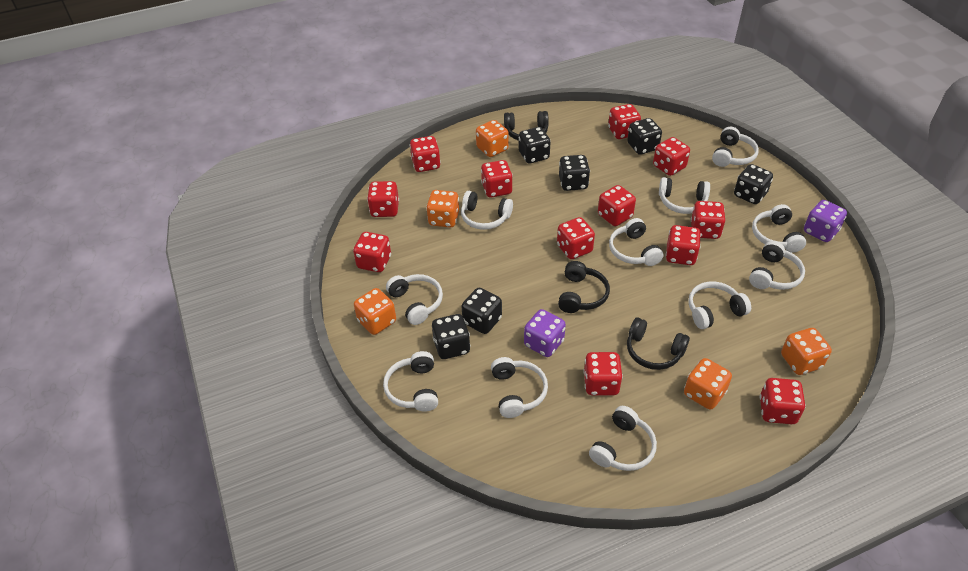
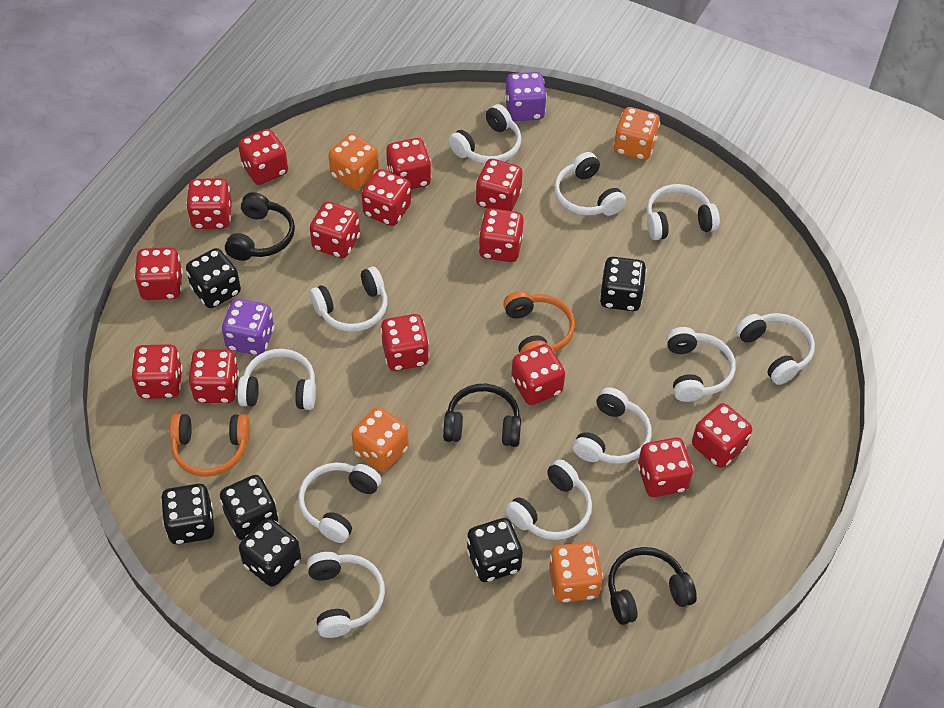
orange dice: [354,288,396,335] [426,190,459,228] [476,120,509,157] [684,358,732,410] [781,328,832,375] = 5 -> [329,133,379,190] [352,407,409,472] [549,542,603,602] [614,107,660,160] = 4
orange headphones: none = 0 -> [170,414,250,477] [503,291,575,353] = 2
red dice: [353,232,391,272] [367,181,399,217] [410,136,441,172] [481,160,513,197] [557,217,595,259] [583,352,623,395] [598,185,636,226] [608,104,641,139] [653,137,690,176] [666,225,701,265] [691,201,725,239] [759,378,806,424] = 12 -> [132,344,183,399] [134,247,183,300] [186,178,232,229] [189,349,239,403] [238,129,288,185] [310,202,360,258] [362,169,411,226] [381,314,429,371] [386,138,432,189] [476,159,523,211] [478,208,524,262] [511,344,565,405] [638,438,693,497] [692,403,752,468] = 14

